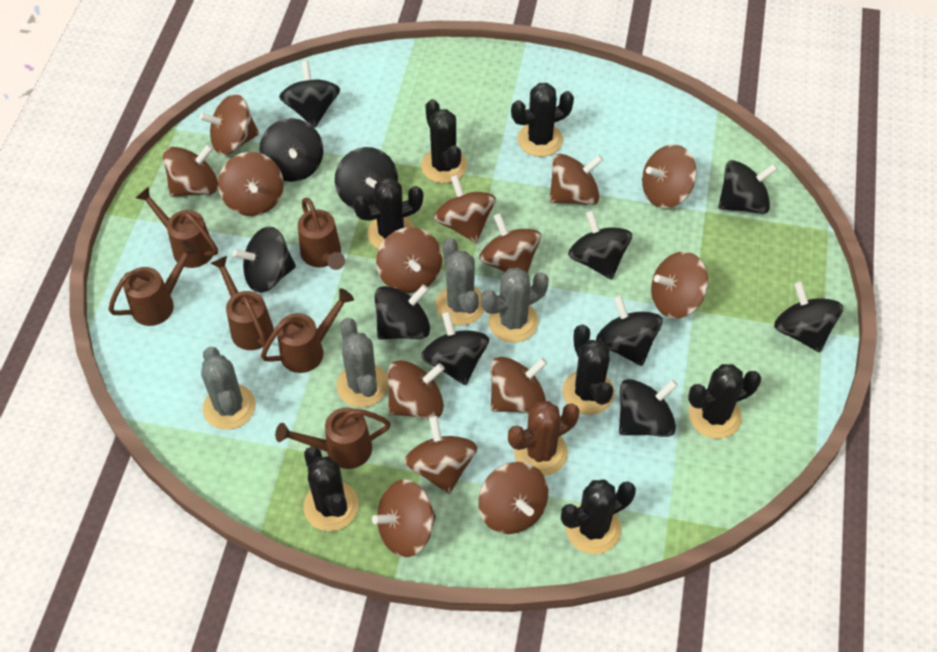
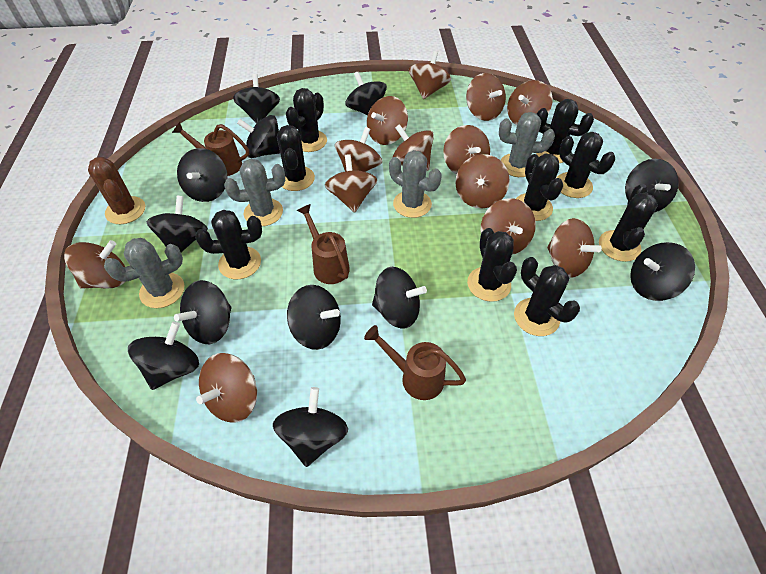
black cactus: [304,446,359,531] [353,178,423,249] [421,99,467,183] [511,83,574,157] [561,479,636,554] [562,324,614,415] [688,364,761,439] = 7 -> [195,210,262,279] [277,125,315,191] [286,88,327,152] [467,228,517,302] [514,257,580,336] [516,153,563,221] [536,99,594,163] [556,132,615,198] [599,184,658,262] = 9
black spinning top: [233,226,296,293] [259,118,323,182] [279,61,340,128] [335,147,398,209] [374,285,430,340] [421,312,489,385] [568,210,632,280] [596,295,663,366] [619,379,678,437] [718,160,778,214] [774,281,843,352] = 11 -> [128,322,199,390] [147,196,208,252] [174,280,232,344] [177,148,228,202] [233,74,280,124] [237,115,280,158] [273,387,348,467] [287,285,341,350] [345,72,387,116] [372,267,427,328] [625,159,679,212] [630,242,695,301] = 12
brown spinning top: [163,144,218,197] [199,94,259,155] [218,152,284,216] [372,479,436,557] [376,227,442,293] [388,360,444,419] [404,416,477,494] [434,175,496,243] [479,213,541,273] [479,462,548,534] [491,357,547,414] [549,154,603,205] [642,145,697,208] [651,251,708,319] = 14 -> [64,240,125,289] [196,353,257,423] [324,154,377,213] [335,127,382,172] [367,96,408,145] [393,124,434,171] [409,51,451,99] [443,125,490,175] [455,154,510,209] [466,73,506,121] [481,198,536,255] [507,80,553,125] [547,218,602,277] = 13
brown watering can: [108,241,199,326] [136,187,218,268] [211,256,274,350] [261,288,354,373] [275,407,391,469] [298,198,345,270] = 6 -> [172,122,249,176] [297,204,350,284] [364,325,466,400] = 3

